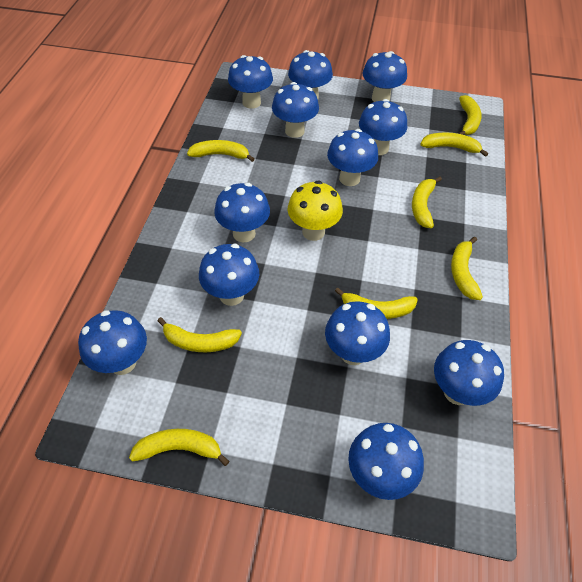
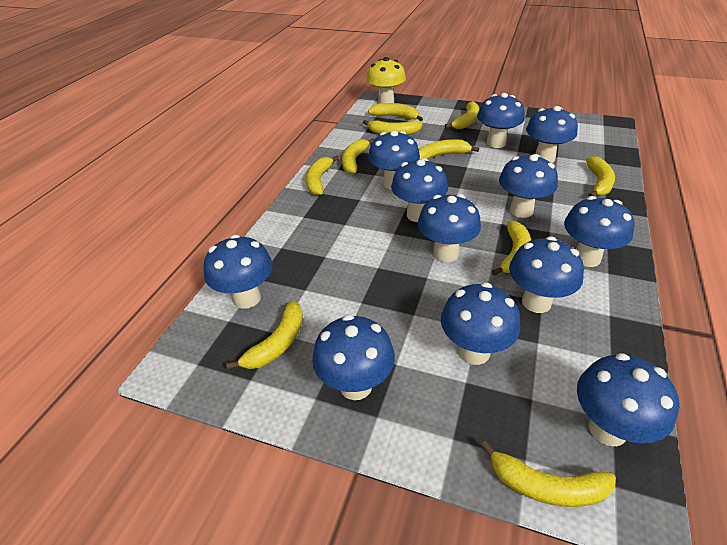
yellow banana: [129,429,230,466] [158,317,242,352] [187,140,255,162] [335,287,418,319] [412,176,442,229] [420,133,488,157] [451,237,483,300] [458,95,482,135] = 8 -> [226,301,303,370] [306,156,339,195] [342,138,375,174] [363,120,423,135] [368,103,423,121] [419,139,479,160] [445,101,479,129] [480,441,616,507] [492,221,531,276] [586,156,615,196] = 10

